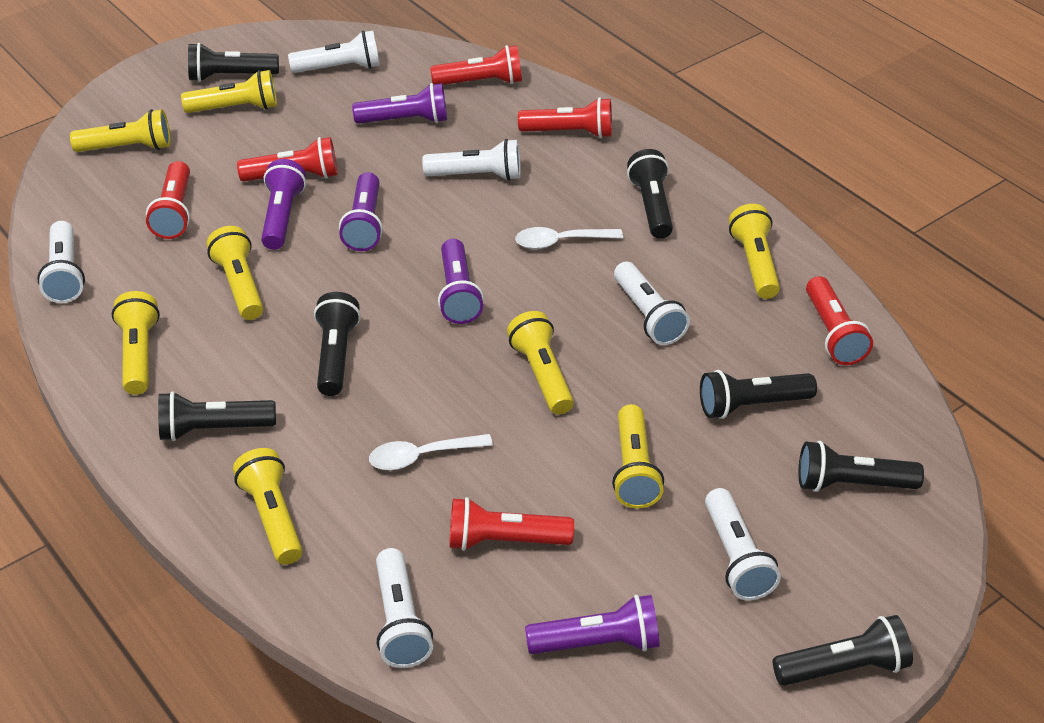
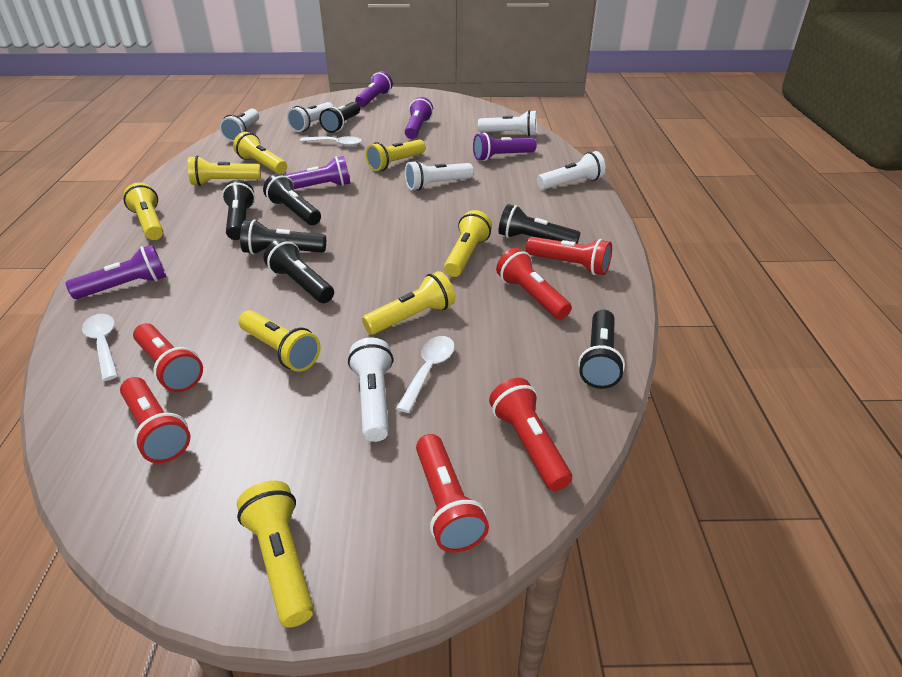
white spoon: [369,434,493,470] [515,227,623,249] = 2 -> [82,314,118,381] [300,136,362,147] [396,336,455,413] = 3

